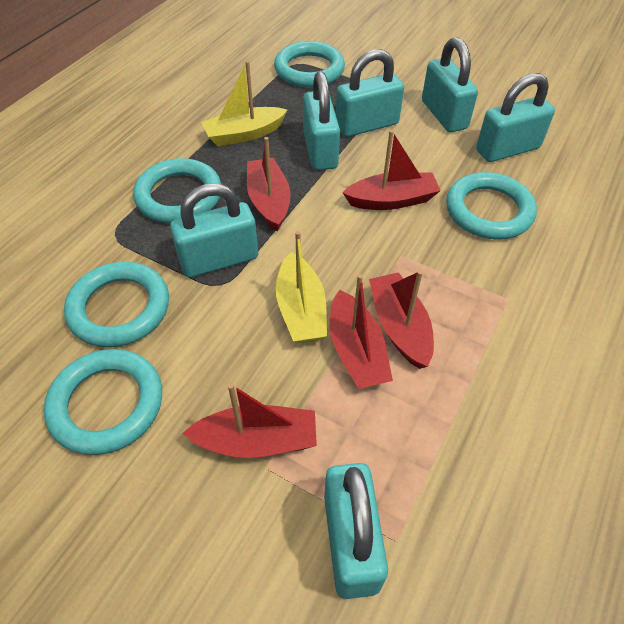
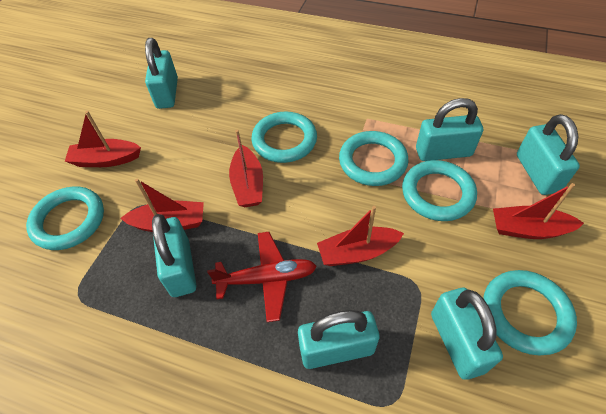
red plane: none = 0 -> [207,232,317,322] = 1
yellow boat: [201,61,287,146] [276,231,327,343] = 2 -> none = 0

